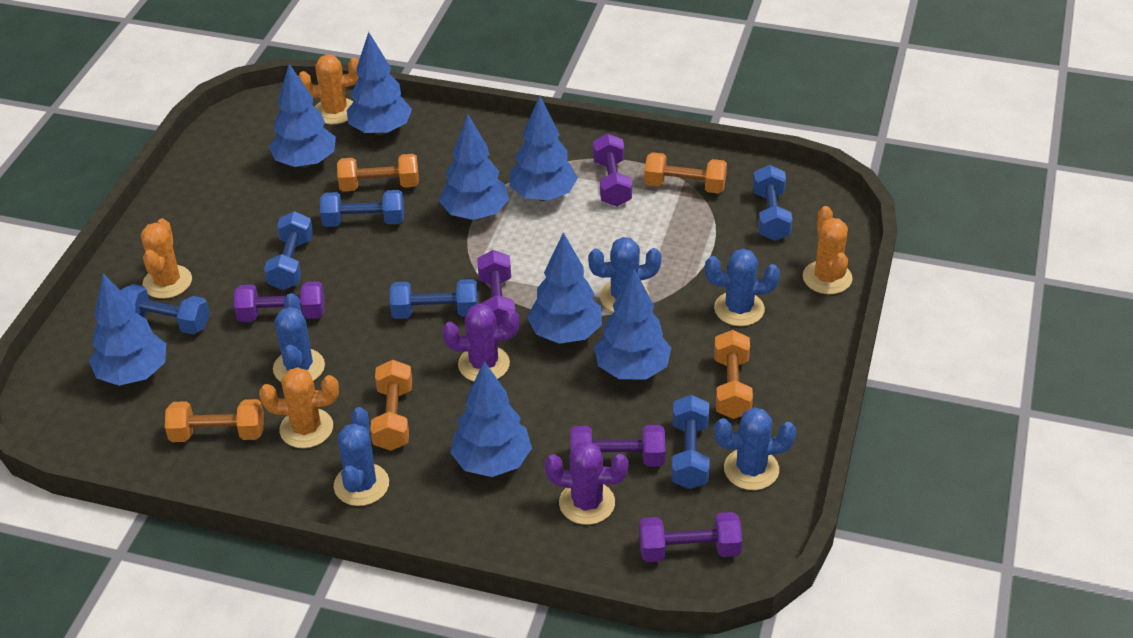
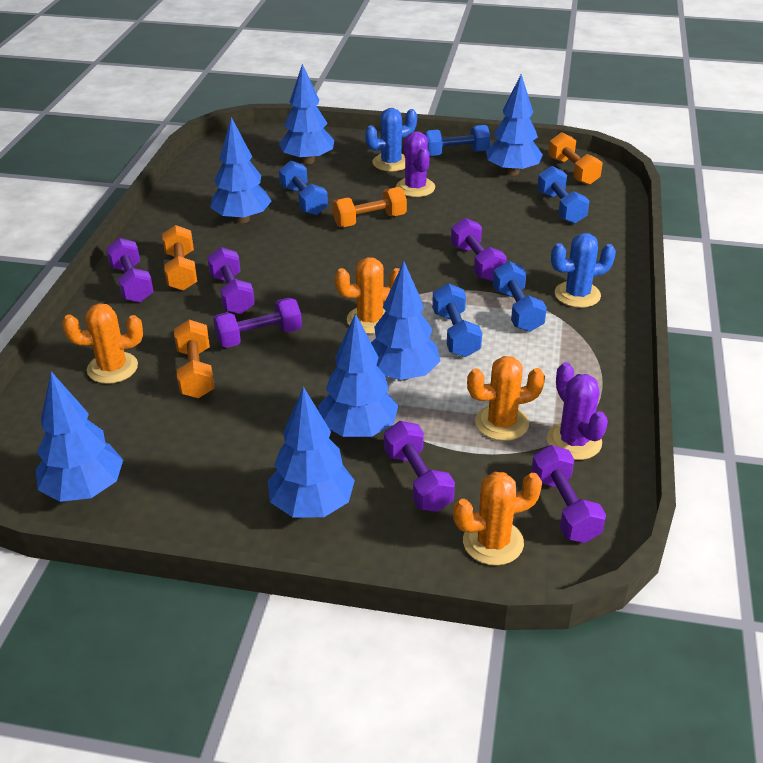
blue cactus: [273,293,325,382] [334,407,389,506] [588,237,661,312] [705,249,780,326] [714,407,796,490] = 5 -> [365,108,417,171] [551,233,616,308] = 2
blue dumbbell: [120,284,210,334] [264,211,313,290] [320,190,404,227] [390,279,478,319] [672,395,710,489] [753,165,792,241] = 6 -> [279,160,328,215] [423,125,491,156] [432,283,482,357] [493,261,547,332] [537,166,590,224] = 5
blue tree: [89,274,166,386] [269,64,336,168] [347,32,412,136] [439,114,509,220] [450,361,532,477] [510,96,578,201] [527,232,602,344] [594,269,671,380] = 8 -> [36,372,123,502] [210,117,271,223] [267,386,355,517] [279,64,334,164] [318,313,398,437] [371,261,440,381] [486,74,543,176] = 7
orange dumbbell: [165,399,264,442] [337,154,419,191] [370,360,412,451] [644,152,727,194] [714,330,753,419] = 5 -> [162,225,197,291] [174,320,214,398] [332,187,407,227] [548,132,603,185] = 4
purple dumbbell: [234,281,325,322] [477,250,515,325] [570,425,666,466] [593,133,632,206] [639,512,742,562] = 5 -> [106,238,154,303] [207,247,255,314] [213,298,302,348] [384,421,455,512] [451,218,507,281] [531,445,606,543] = 6

